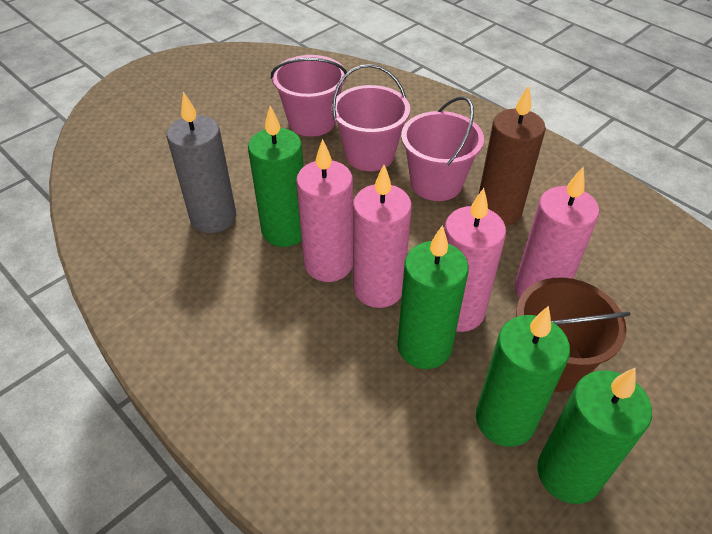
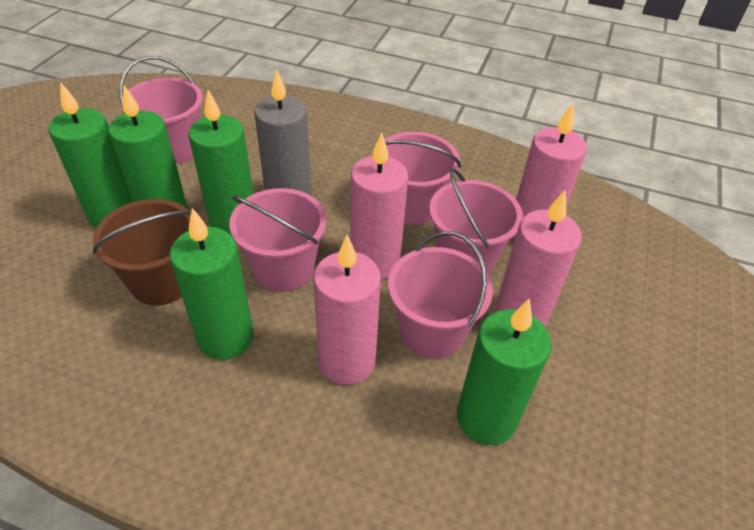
brown candle: [479,85,546,226] = 1 -> none = 0
green candle: [248,106,304,247] [397,225,469,369] [476,306,570,447] [537,368,652,504] = 4 -> [49,83,133,228] [109,85,188,209] [169,208,254,360] [189,90,254,236] [457,299,552,445] = 5
pink bucket: [271,55,347,137] [332,64,410,171] [401,96,484,201] = 3 -> [119,56,203,164] [229,188,327,292] [374,132,461,225] [388,231,493,359] [429,168,523,274] = 5

